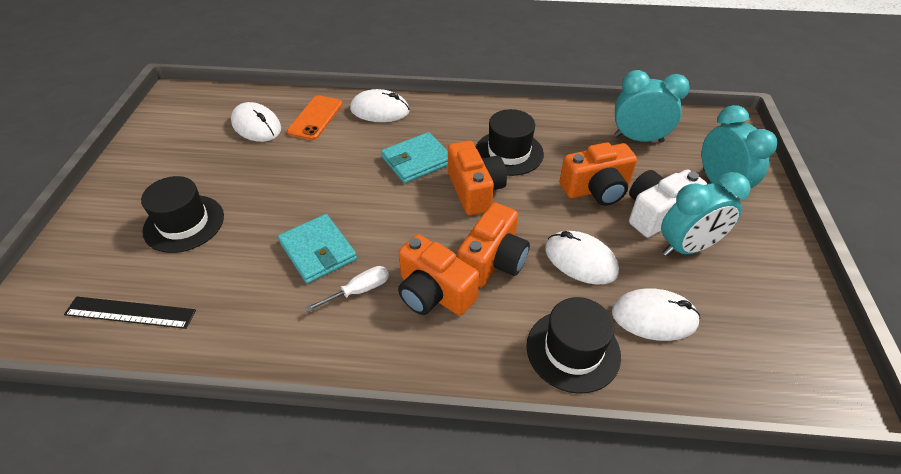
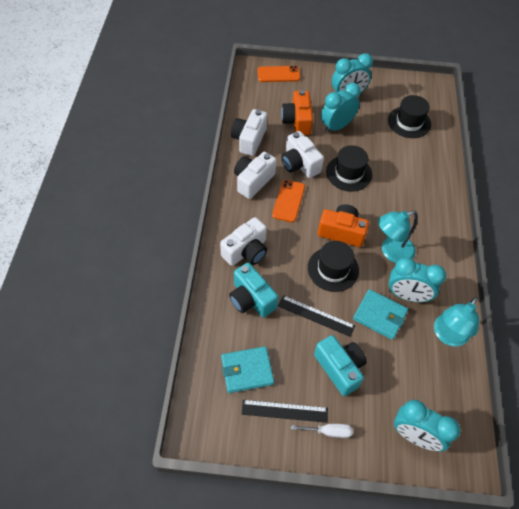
black ruler: [64,296,196,329] = 1 -> [241,400,328,423] [278,295,355,337] = 2
orange camera: [398,234,479,316] [448,141,507,215] [457,202,530,287] [560,142,637,206] = 4 -> [281,90,313,135] [318,204,369,247] = 2
orange phone: [287,95,343,140] = 1 -> [257,66,300,82] [272,180,305,222] = 2
turquoise camera: none = 0 -> [229,263,278,317] [314,335,367,396] = 2
turquoise clock: [614,70,690,143] [661,172,751,256] [702,105,778,200] = 3 -> [321,83,361,133] [332,53,373,93] [389,257,446,302] [394,400,460,452] = 4
turquoise lamp: none = 0 -> [378,211,418,263] [434,297,479,346] = 2
white camera: [629,169,707,237] = 1 -> [220,217,267,266] [231,109,267,156] [234,152,277,199] [281,131,324,178] = 4
white mouse: [231,102,281,142] [350,89,409,122] [545,231,619,285] [612,288,700,341] = 4 -> none = 0

